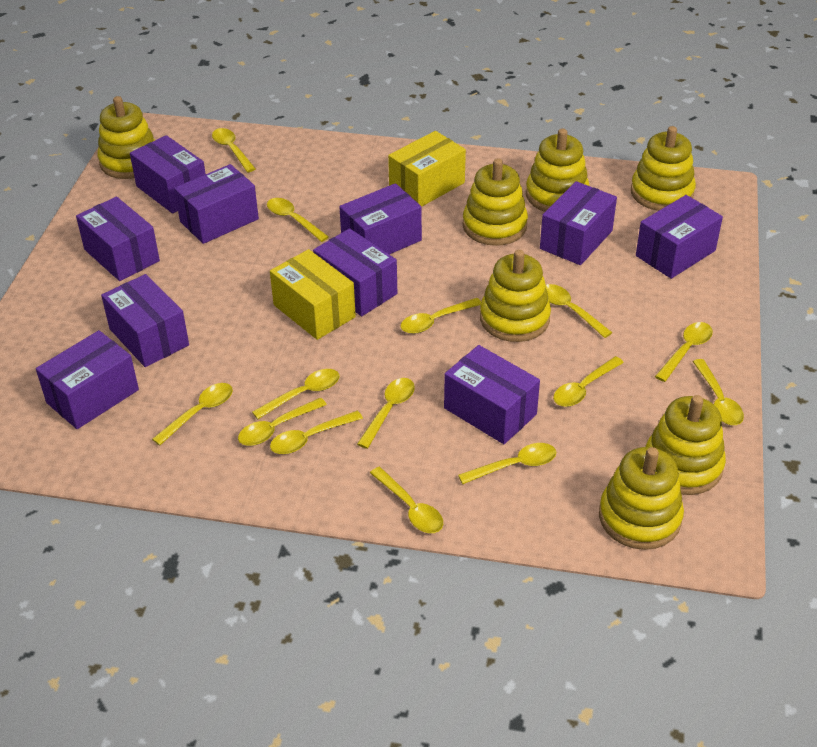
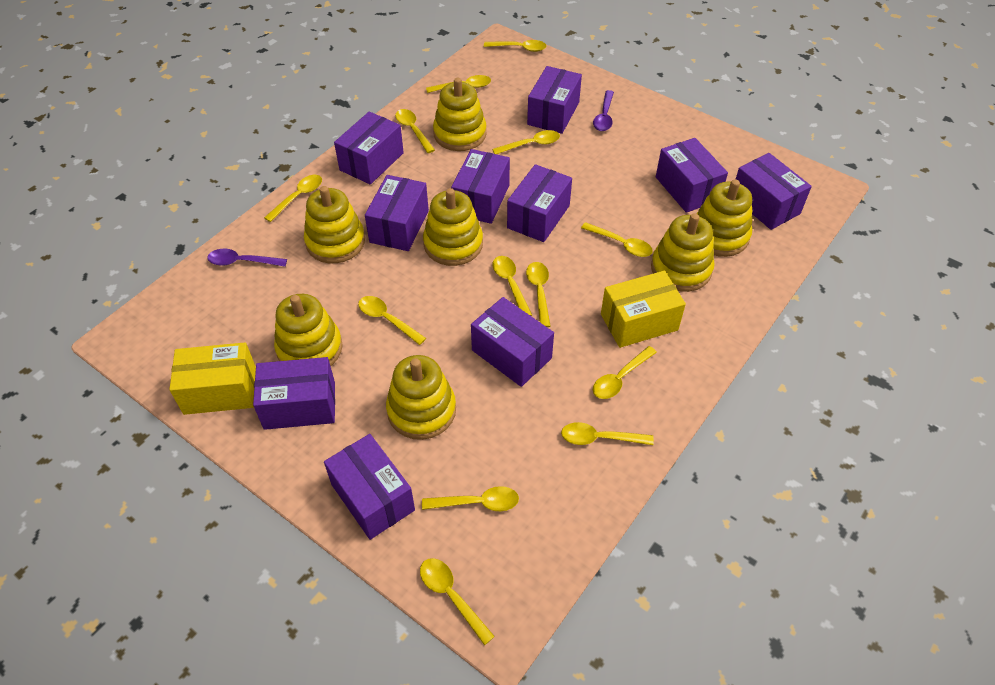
purple spoon: none = 0 -> [207,249,287,267] [593,90,614,131] = 2
yellow spoon: [152,383,233,445] [212,128,256,172] [238,398,327,446] [252,369,340,419] [267,198,329,242] [270,411,363,454] [357,378,415,449] [370,467,443,533] [401,298,481,334] [458,443,557,484] [546,284,612,338] [553,356,624,407] [655,322,713,382] [693,359,744,425] = 14 -> [264,175,322,222] [358,296,426,345] [395,109,435,153] [420,558,495,645] [422,486,519,511] [426,75,491,93] [484,40,546,52] [492,130,560,154] [493,256,532,316] [526,262,551,327] [561,422,654,445] [581,222,653,257] [593,346,657,399] = 13

